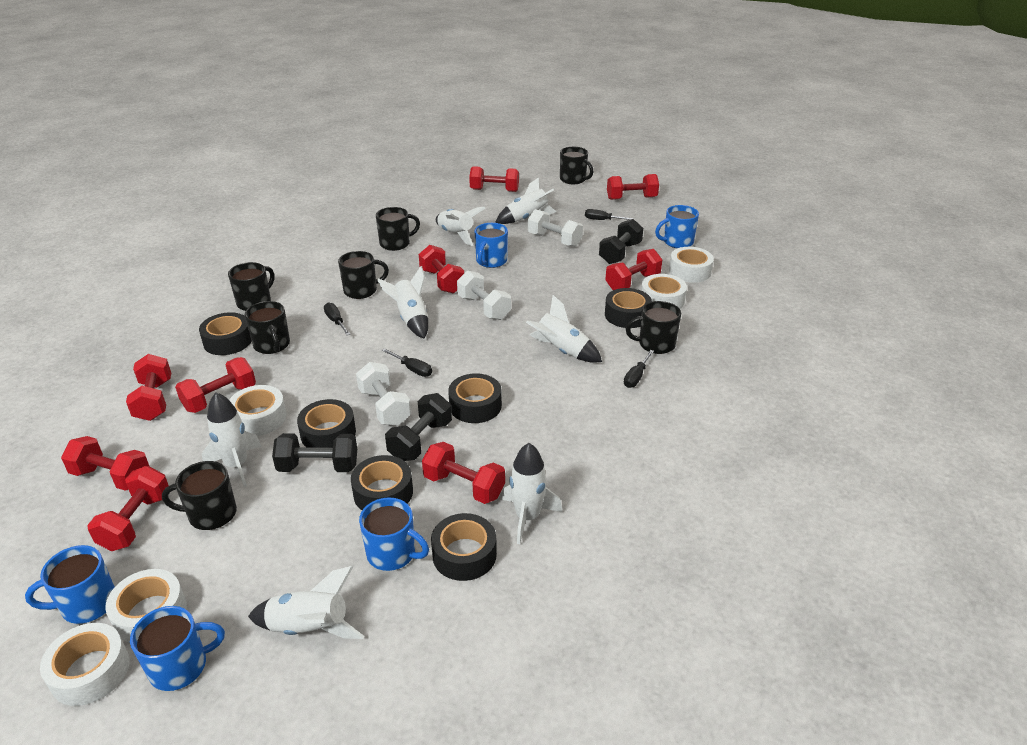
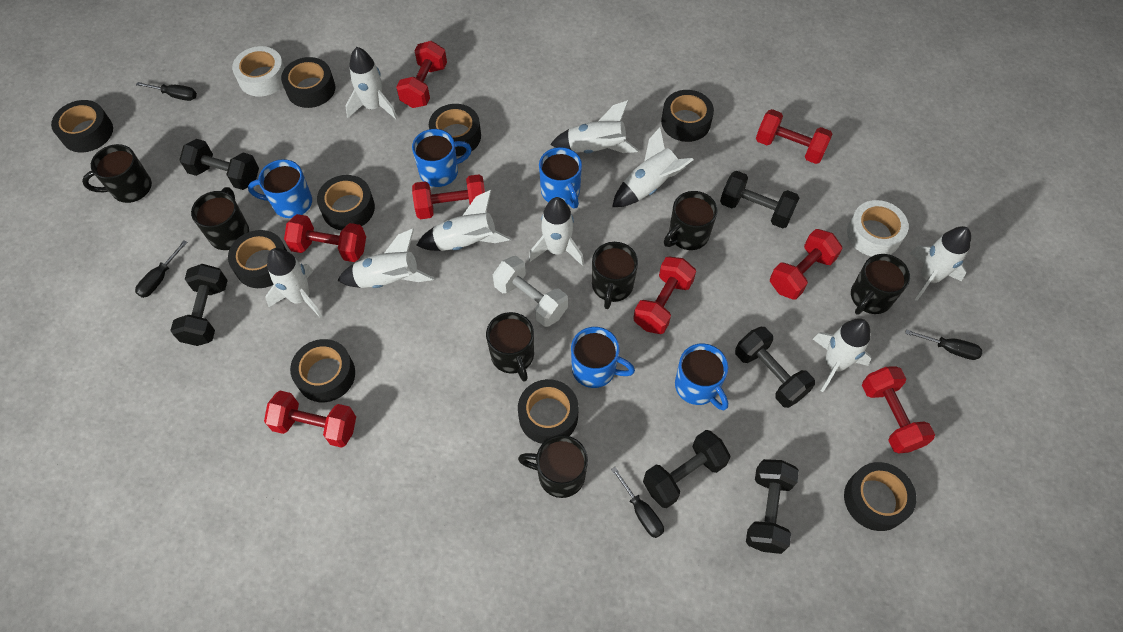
black dumbbell: [272,433,357,472] [385,393,452,461] [599,219,643,264] = 3 -> [170,264,228,346] [179,139,259,190] [643,430,731,508] [720,171,799,229] [735,327,815,408] [746,459,799,554] = 6
black tape: [199,312,252,355] [297,399,356,448] [351,455,413,510] [431,513,497,581] [448,373,502,423] [605,288,652,328] = 6 -> [51,100,113,153] [228,230,288,288] [281,57,335,108] [290,339,355,402] [317,175,375,230] [429,104,481,156] [518,379,579,444] [661,90,714,142] [844,462,916,531] = 9
red dumbbell: [61,436,149,491] [87,466,169,551] [126,354,171,421] [175,357,256,413] [419,245,464,294] [422,442,505,504] [469,166,519,192] [605,249,662,290] [607,174,659,200] = 9 -> [264,391,356,448] [284,214,366,262] [396,41,447,108] [412,174,485,219] [633,257,696,334] [756,109,833,164] [770,229,842,300] [862,366,935,454] = 8
white dumbbell: [356,362,411,426] [457,271,511,320] [528,209,583,247] = 3 -> [493,256,568,327] = 1
white rocket: [202,392,262,487] [248,566,364,639] [377,266,428,339] [436,207,485,246] [495,177,557,224] [502,443,562,544] [526,295,602,363] = 7 -> [265,248,322,318] [337,229,434,288] [346,47,397,119] [417,190,511,251] [529,197,584,266] [550,100,639,153] [612,128,693,207] [813,318,871,392] [909,226,971,301] = 9
white tape: [40,623,129,706] [105,569,187,643] [229,385,287,436] [641,274,687,309] [669,247,714,283] = 5 -> [232,46,285,97] [847,200,909,257] = 2

